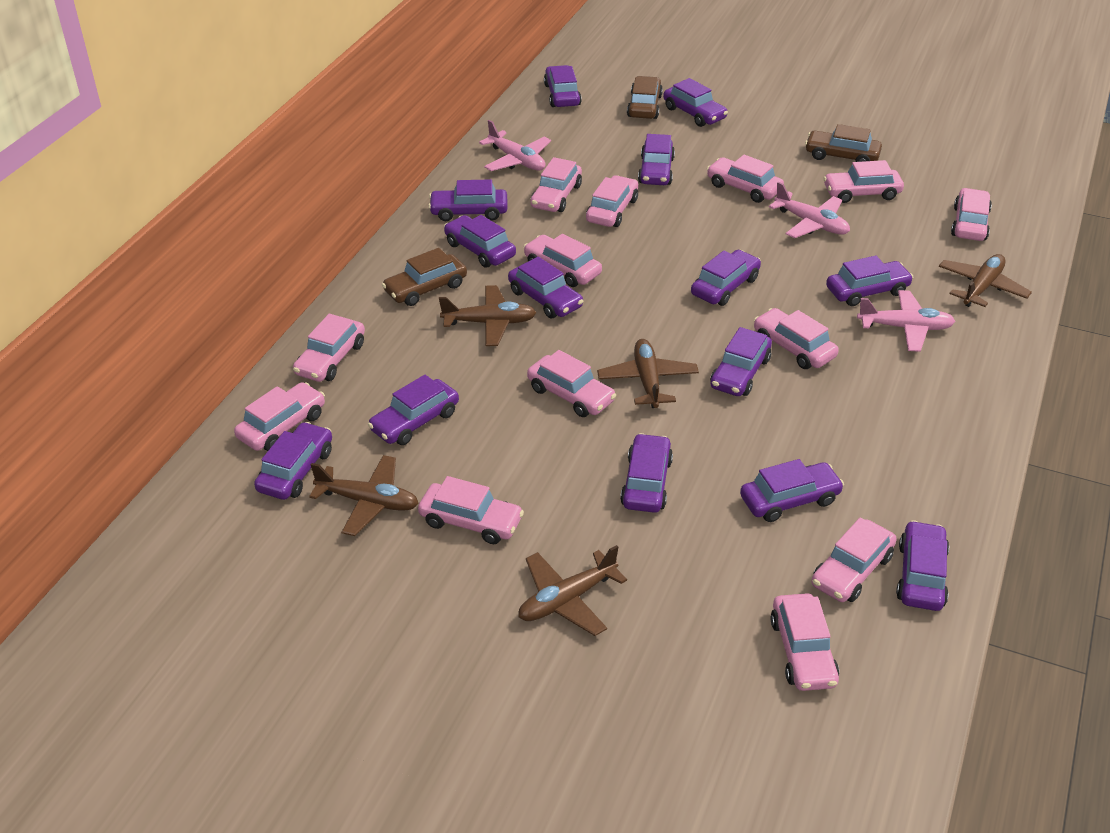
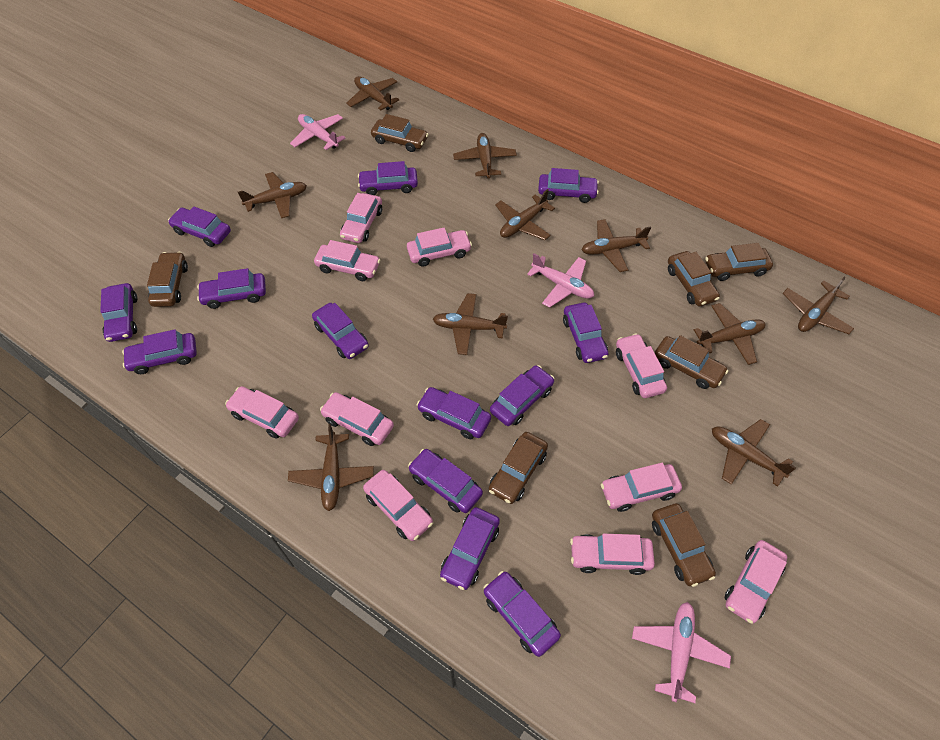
brown car: [382,248,467,306] [627,76,663,119] [805,124,882,162] = 3 -> [147,252,188,307] [371,114,428,152] [489,432,548,504] [652,503,716,587] [655,335,728,389] [668,251,720,306] [705,243,773,281] = 7
brown plane: [309,455,419,536] [439,285,536,346] [518,545,627,636] [597,339,699,408] [939,254,1032,307] = 5 -> [238,172,307,218] [288,424,374,511] [346,76,399,111] [433,293,508,355] [453,133,517,179] [495,189,555,240] [582,219,651,272] [694,303,765,365] [712,419,796,487] [782,277,854,334] = 10
pink car: [234,382,325,451] [293,314,365,382] [418,476,524,544] [524,234,602,287] [527,350,616,417] [531,157,582,212] [586,175,638,227] [707,155,784,203] [754,308,839,369] [770,593,839,691] [812,517,897,602] [823,160,904,203] [951,188,992,241] = 13 -> [225,386,299,439] [314,240,380,281] [320,392,394,446] [340,193,382,243] [363,470,433,541] [407,228,472,267] [570,534,655,575] [601,463,682,512] [616,333,667,398] [725,540,787,624] = 10
purple car: [254,422,332,500] [368,375,459,445] [429,179,508,221] [444,215,516,268] [508,257,584,319] [544,65,582,107] [620,433,673,513] [638,134,675,185] [663,78,728,127] [691,250,761,306] [710,327,772,396] [740,459,844,522] [826,256,913,306] [896,520,949,611] = 14 -> [100,283,137,342] [122,329,197,374] [168,207,231,247] [197,268,266,309] [312,303,369,359] [358,161,418,195] [408,449,483,513] [417,387,491,439] [440,507,500,590] [483,571,561,657] [490,365,554,426] [538,168,599,203] [563,302,609,363] = 13

